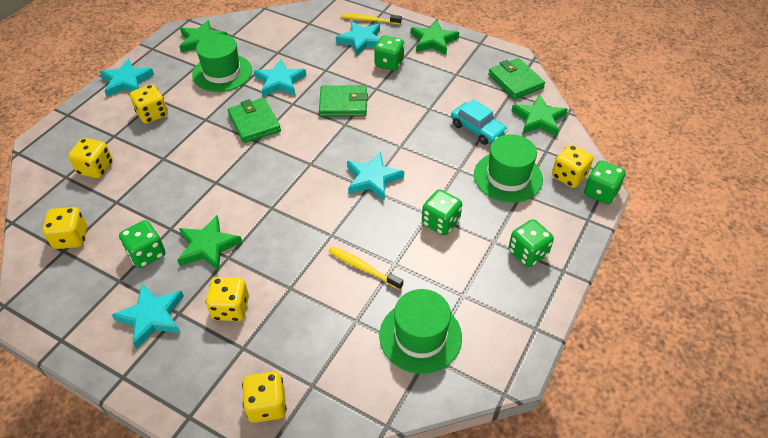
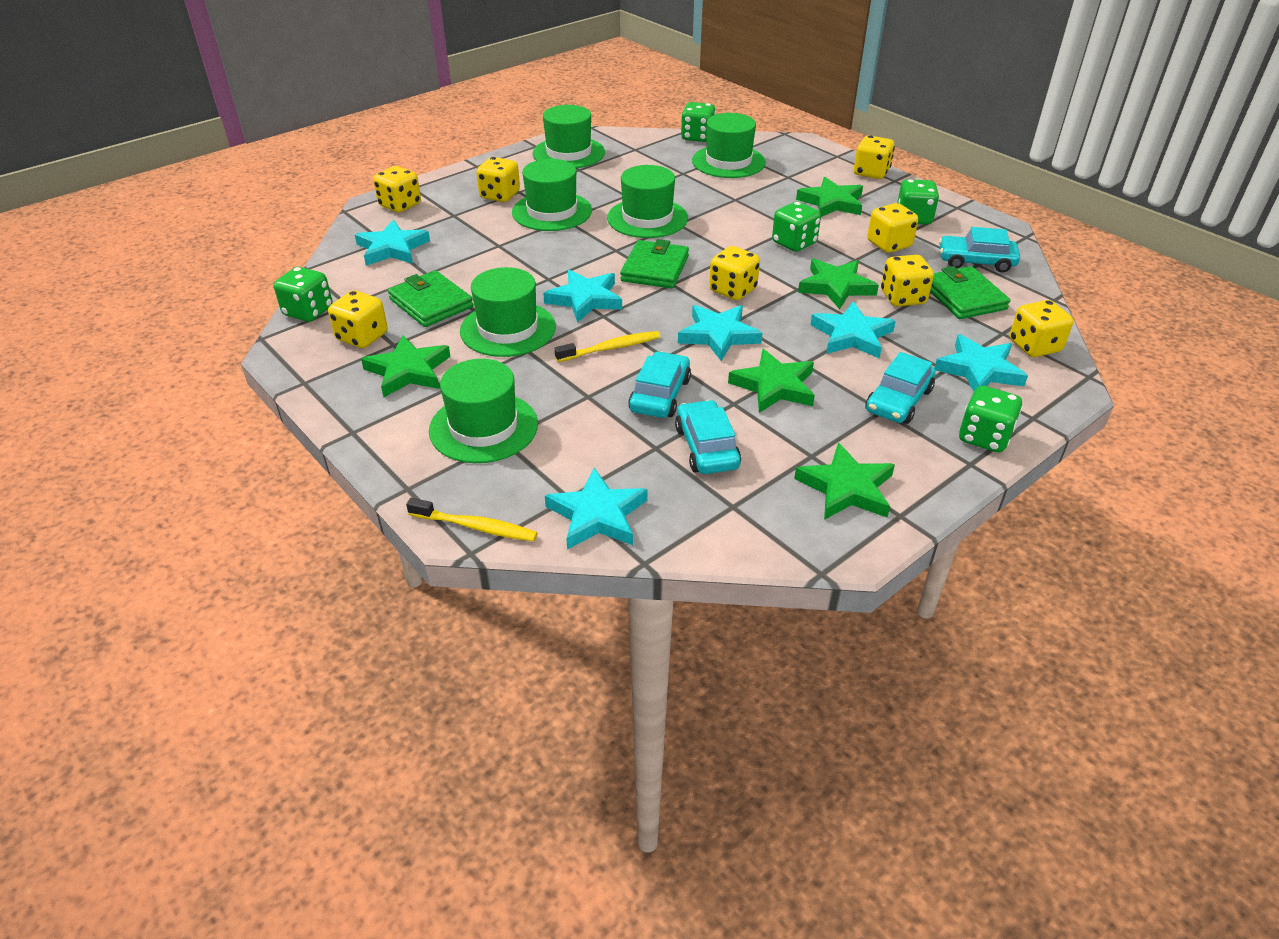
green hat: [192,34,252,92] [379,289,462,374] [474,134,543,203] = 3 -> [429,359,538,463] [460,267,556,357] [512,159,592,231] [533,105,605,168] [607,165,688,238] [692,113,766,178] = 6
green star: [177,215,242,271] [179,20,227,52] [411,20,459,55] [511,94,568,136] = 4 -> [361,336,451,397] [728,349,815,413] [794,443,895,520] [796,177,863,217] [798,259,879,309] = 5
turquoise car: [451,99,508,145] = 1 -> [628,351,691,418] [675,400,741,474] [865,352,936,424] [939,227,1020,272] = 4
turquoise star: [100,59,154,97] [112,284,184,349] [254,59,306,96] [336,21,380,56] [347,151,404,201] = 5 -> [355,220,430,266] [543,270,622,323] [545,468,647,550] [678,305,763,361] [810,301,896,358] [935,334,1028,391] = 6
yellow dice: [43,207,87,249] [68,138,113,178] [130,84,168,124] [206,277,249,321] [242,371,287,423] [552,145,593,188] = 6 -> [328,291,388,348] [373,166,421,213] [476,157,520,202] [709,246,760,300] [854,135,895,179] [867,203,918,253] [881,255,934,306] [1010,300,1073,357] = 8

